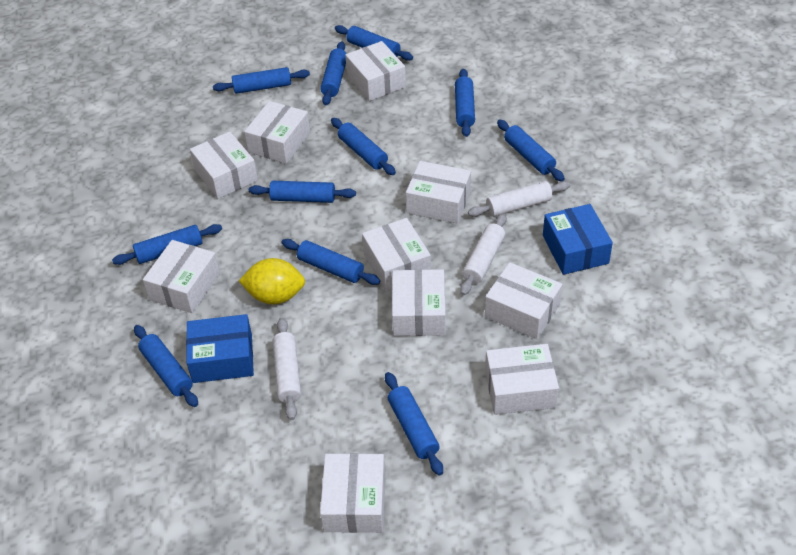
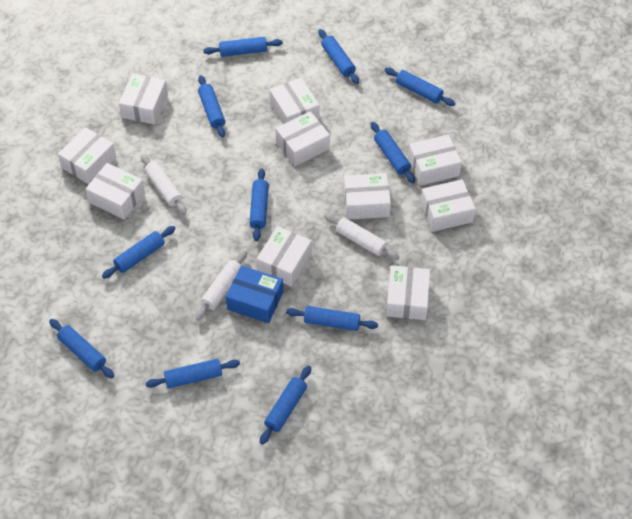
blue box: [186,314,254,383] [543,204,613,275] = 2 -> [226,265,283,323] = 1
yellow lemon: [239,258,305,304] = 1 -> none = 0

